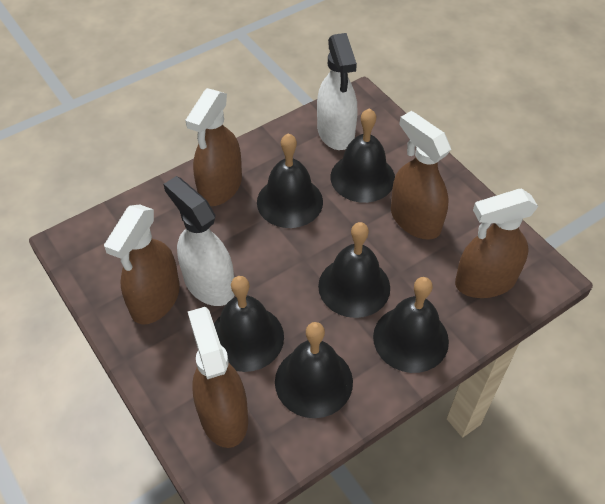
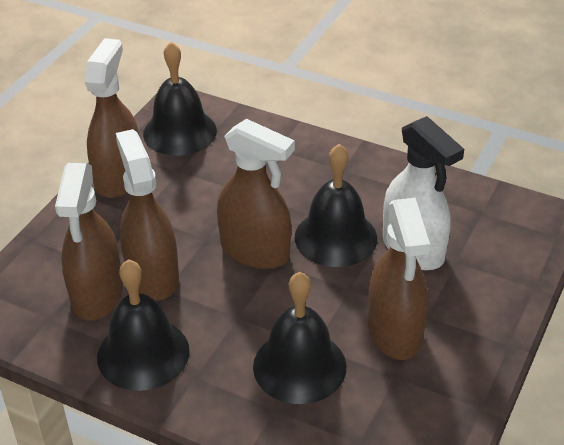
black bell: [214,276,284,372] [257,133,323,228] [275,322,353,418] [318,222,390,318] [331,108,395,203] [373,277,449,373] = 6 -> [97,259,190,391] [143,42,217,156] [253,272,346,404] [295,144,377,267] = 4
white spray bottle: [164,176,234,306] [317,33,358,150] = 2 -> [383,116,464,270] = 1

